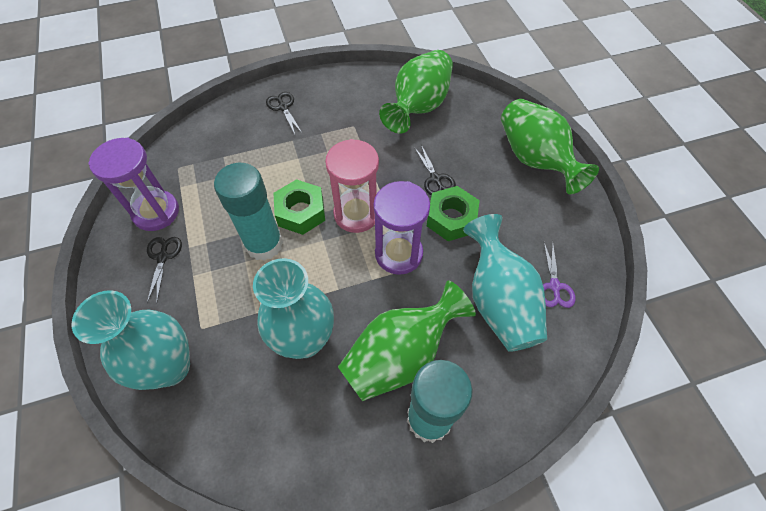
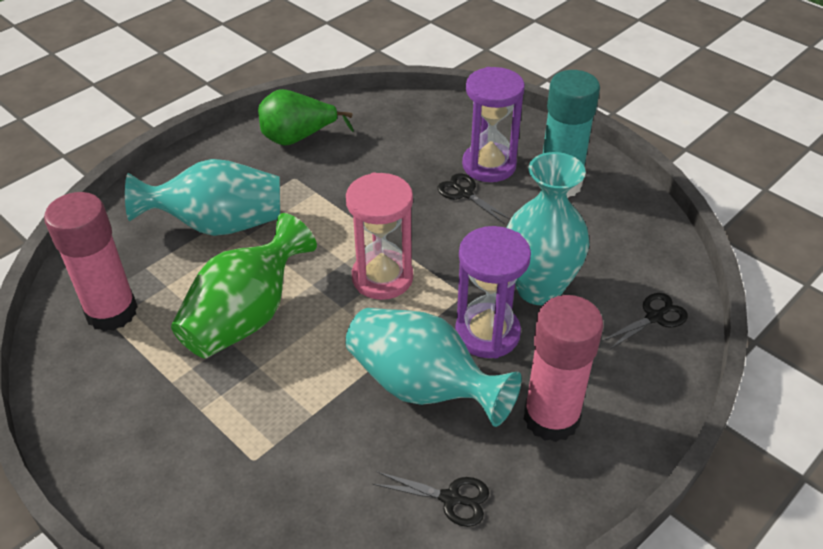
green nut: [273,179,325,235] [427,186,480,241] = 2 -> none = 0
green pear: none = 0 -> [258,89,354,146] = 1
green vase: [338,280,476,401] [379,50,453,134] [501,99,599,194] = 3 -> [171,213,317,358] = 1
pink glue stick: none = 0 -> [44,192,138,332] [524,295,604,442] = 2
purple scissors: [543,241,576,308] = 1 -> none = 0
turquoise glue stick: [214,163,283,261] [407,360,473,443] = 2 -> [539,70,600,198] = 1

